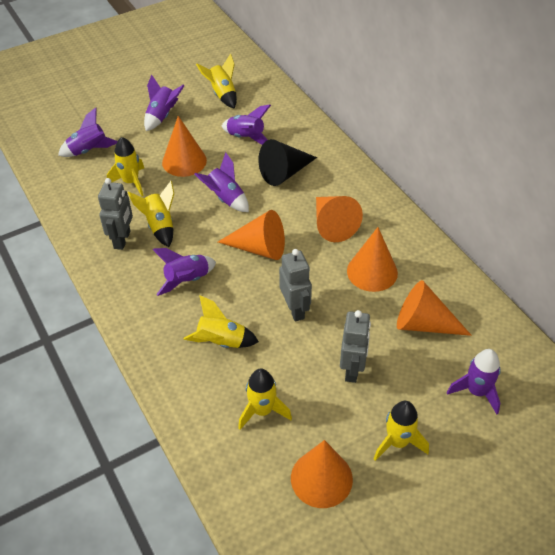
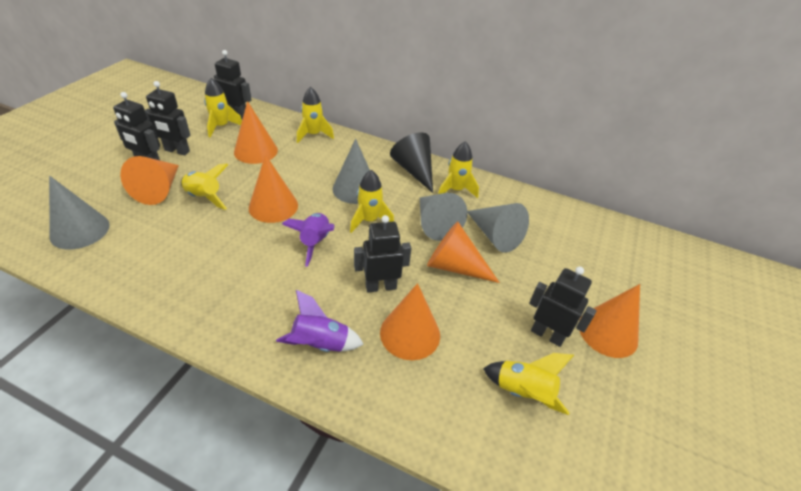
black robot: none = 0 -> [113,92,160,160] [145,81,190,155] [214,50,252,119] [354,215,411,293] [529,266,597,347] = 5
grey cone: none = 0 -> [49,176,110,250] [333,139,370,204] [420,193,467,241] [467,203,529,253] = 4
grey robot: [98,178,133,250] [279,249,312,322] [340,310,371,383] = 3 -> none = 0
purple rocket: [58,107,117,157] [144,74,184,131] [152,248,216,296] [194,152,249,212] [222,104,271,145] [447,349,501,414] = 6 -> [276,290,364,352] [282,213,335,267] = 2

